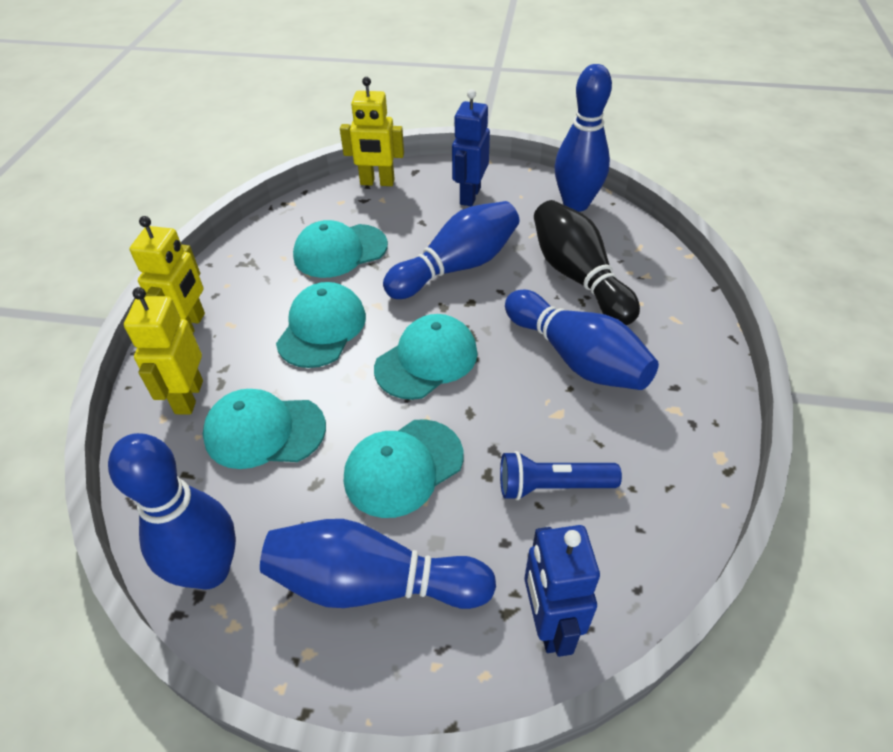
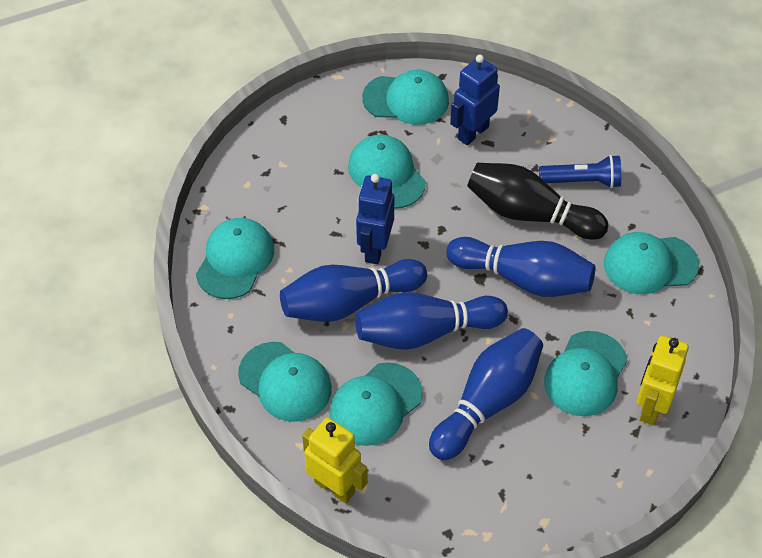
blue bowling pin: [108,433,236,590] [260,519,496,609] [383,201,519,299] [505,290,659,390] [555,64,612,212] = 5 -> [280,259,427,322] [356,292,508,350] [429,328,543,460] [447,237,595,297] = 4
turquoise cap: [203,389,326,469] [276,282,366,368] [293,220,388,278] [344,419,463,518] [374,314,478,400] = 5 -> [196,218,274,299] [238,342,332,422] [329,362,423,446] [348,135,426,209] [362,70,449,125] [544,331,627,416] [604,232,699,294] = 7
yellow robot: [124,287,203,415] [130,216,205,333] [340,77,404,186] = 3 -> [302,417,368,504] [637,336,689,425] = 2

